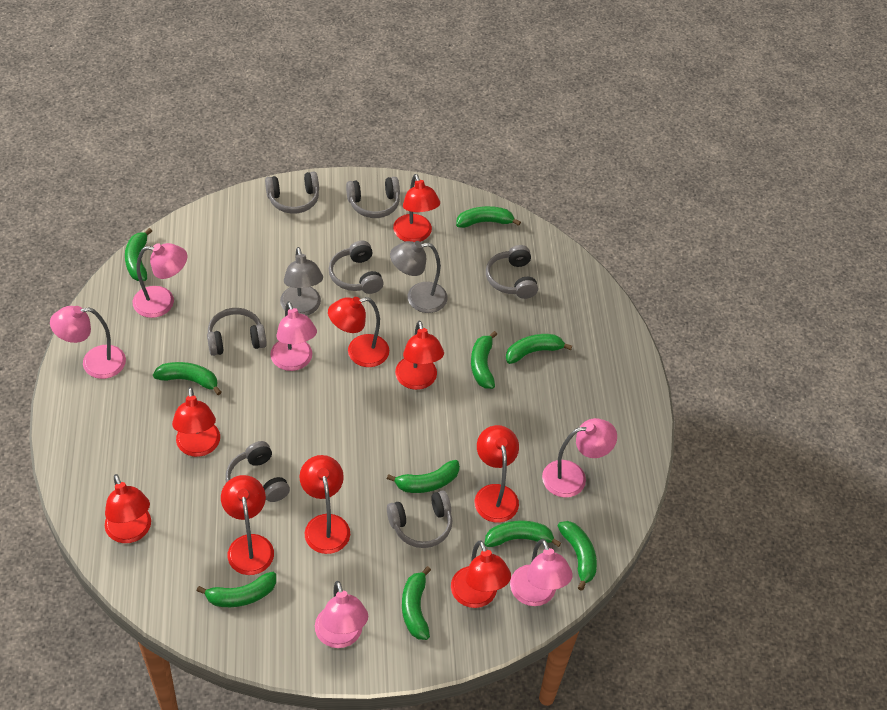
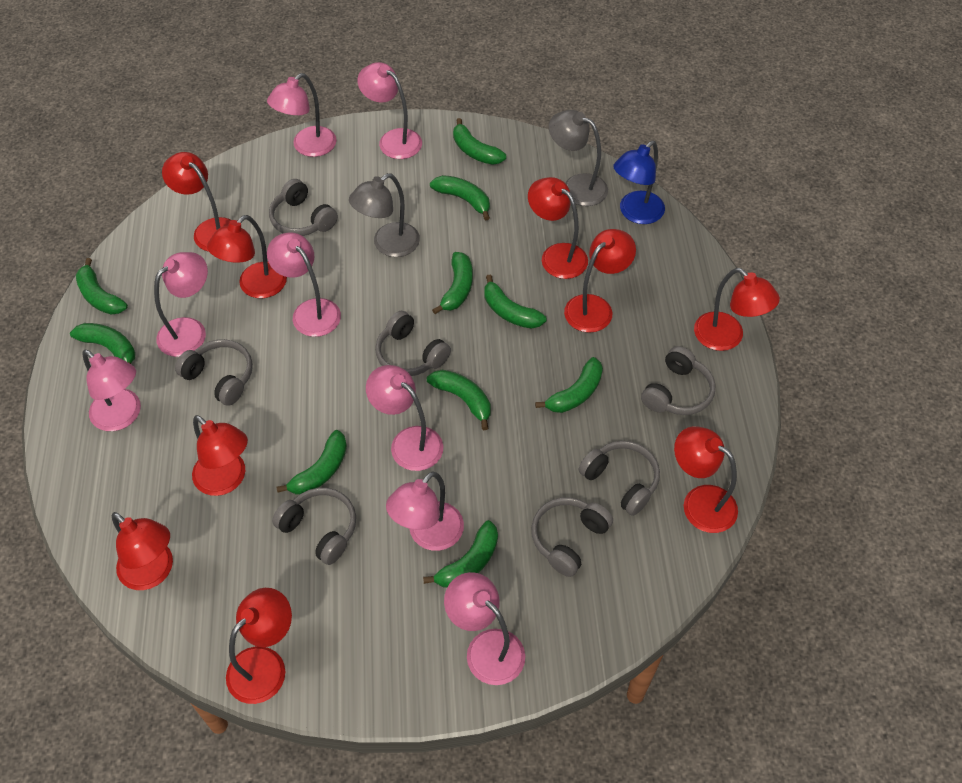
blue lamp: none = 0 -> [613,141,665,224] = 1
pink lamp: [50,306,126,379] [133,243,187,318] [270,301,317,371] [315,581,368,648] [510,539,573,606] [542,418,617,498] = 6 -> [82,350,141,431] [154,252,208,357] [267,73,337,157] [267,233,341,337] [357,62,422,159] [366,365,443,471] [386,471,464,551] [444,572,525,685] = 8

